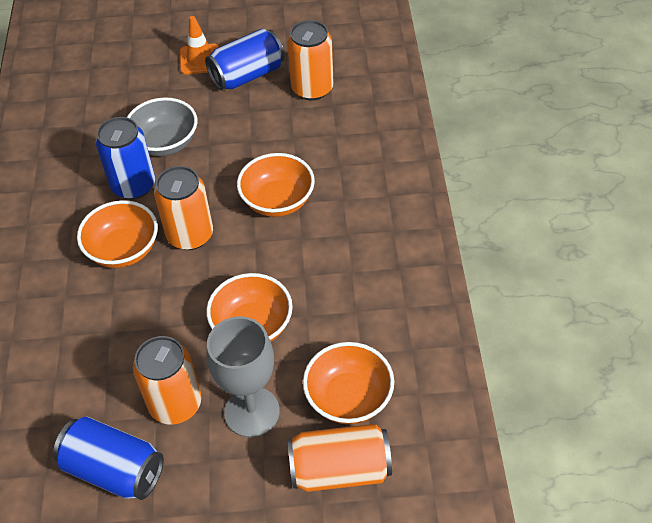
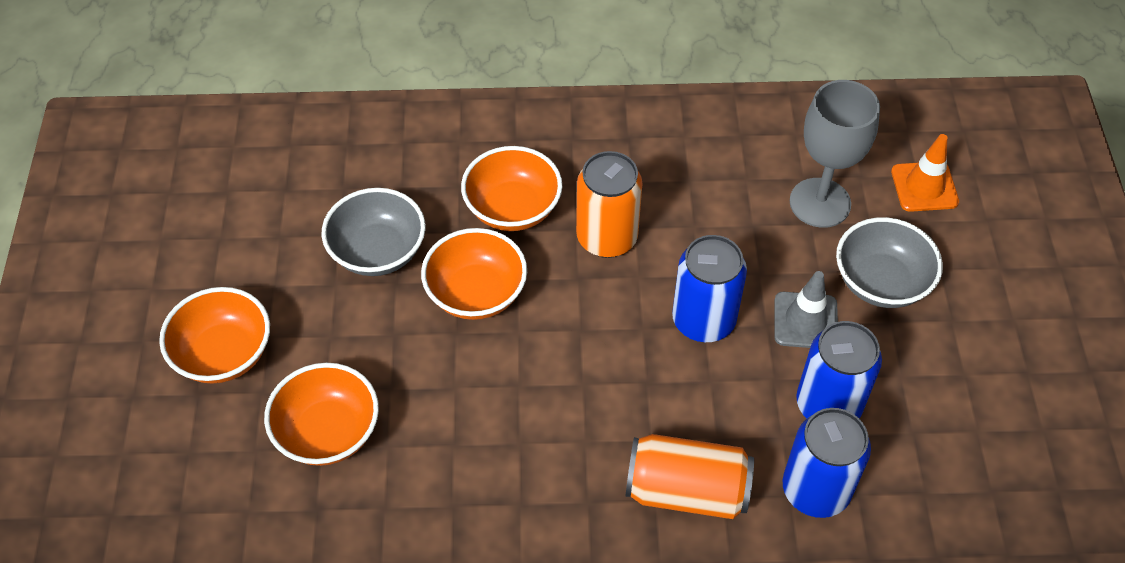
grey bowl: [127,97,197,156] = 1 -> [322,188,426,276] [836,217,943,308] = 2
grey traffic cone: none = 0 -> [774,271,838,348] = 1
orange can: [133,336,202,425] [154,166,213,250] [287,20,334,101] [288,424,392,492] = 4 -> [576,151,643,258] [626,434,754,519] = 2

